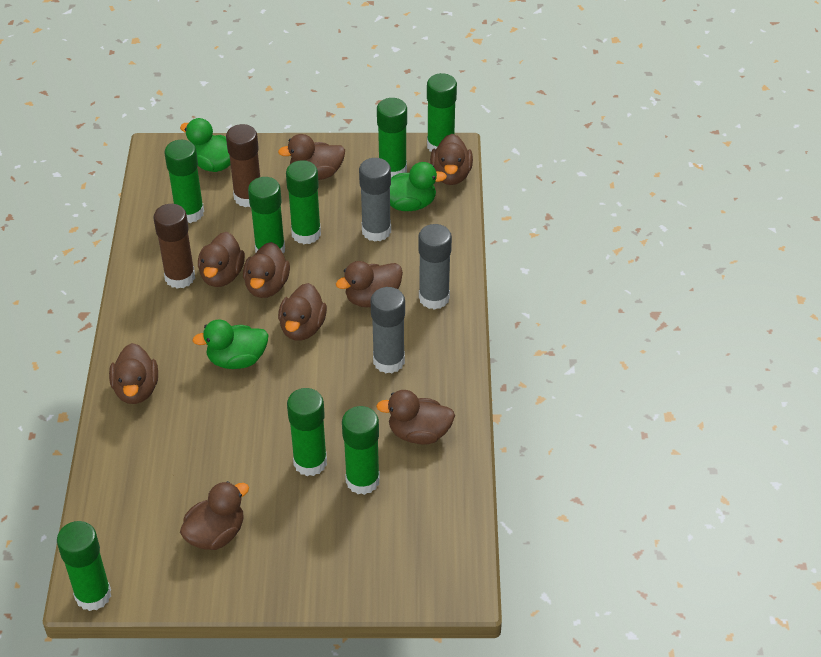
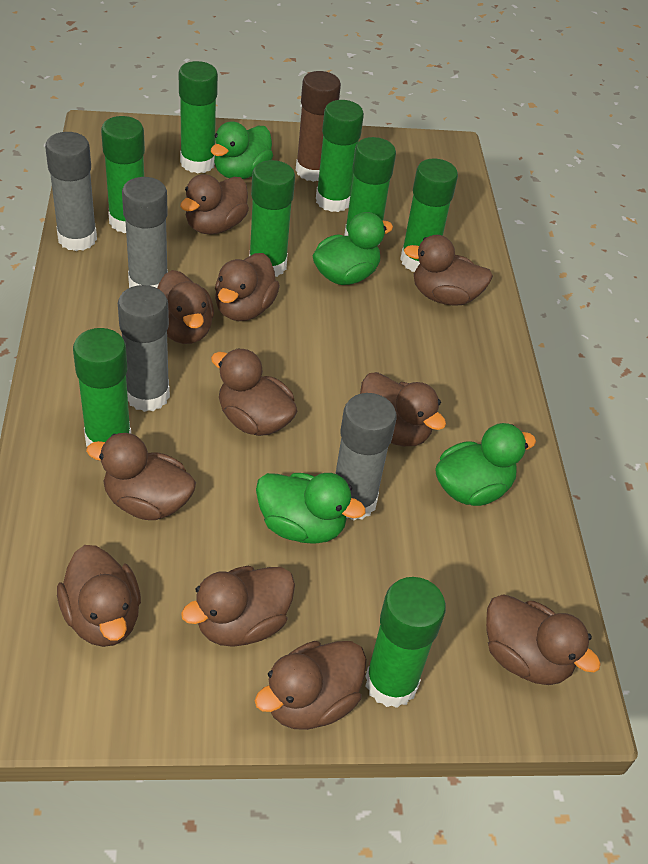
brown duck: [109,343,158,404] [180,481,249,550] [198,232,245,287] [243,242,290,298] [278,134,345,180] [278,283,327,340] [336,261,403,307] [376,390,455,444] [430,134,473,185] = 9 -> [57,545,141,647] [86,433,196,520] [157,270,214,344] [180,174,249,234] [181,566,295,647] [211,348,297,436] [215,253,280,321] [255,641,367,730] [360,372,446,446] [404,235,493,306] [486,594,601,685] = 11
brown glue stick: [154,204,195,289] [226,124,260,207] = 2 -> [296,71,341,182] = 1
green duck: [180,118,231,172] [192,320,268,369] [390,162,447,211] = 3 -> [211,121,273,179] [256,473,366,544] [313,212,393,285] [435,423,536,506] = 4
grey glue stick: [359,158,391,242] [371,287,405,373] [418,224,452,310] = 3 -> [45,132,97,251] [118,285,170,412] [122,177,168,288] [335,393,397,520] = 4

